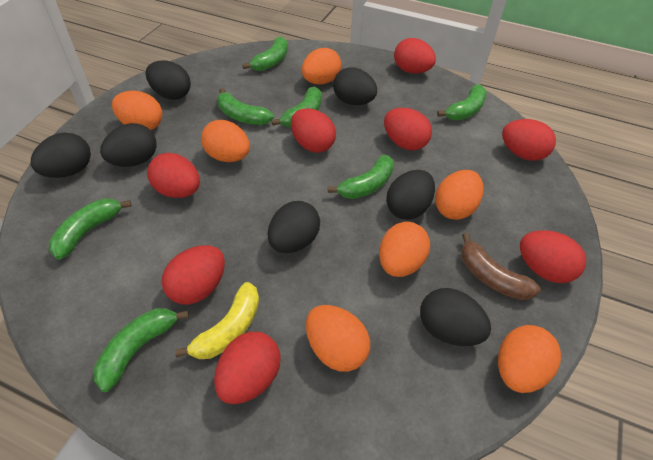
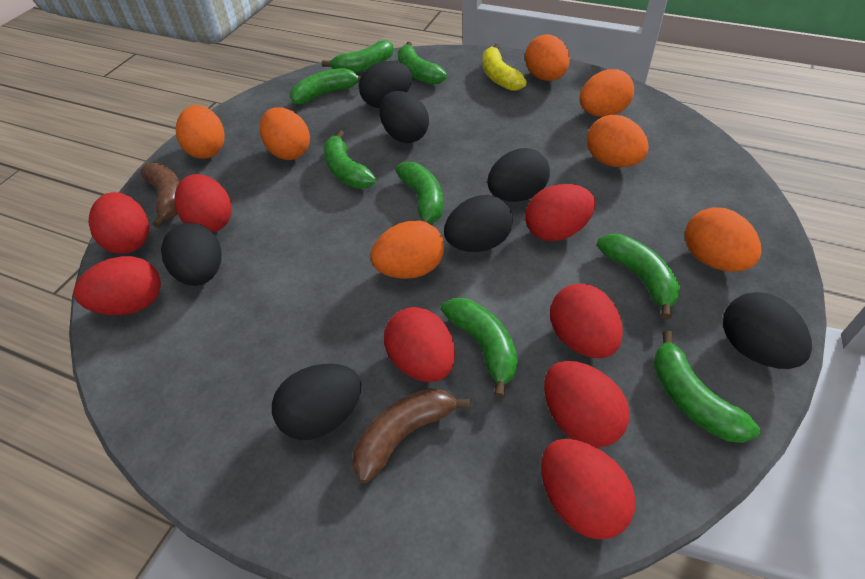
brown banana: [461,233,541,300] = 1 -> [140,163,180,228] [352,388,471,483] = 2
green banana: [49,199,132,260] [93,308,189,392] [217,88,274,125] [242,36,288,71] [271,86,322,127] [328,155,394,199] [437,84,487,121] = 7 -> [290,68,361,104] [322,40,394,73] [324,130,376,188] [395,162,443,224] [398,42,447,85] [441,298,518,398] [597,234,680,319] [653,331,760,443] = 8

